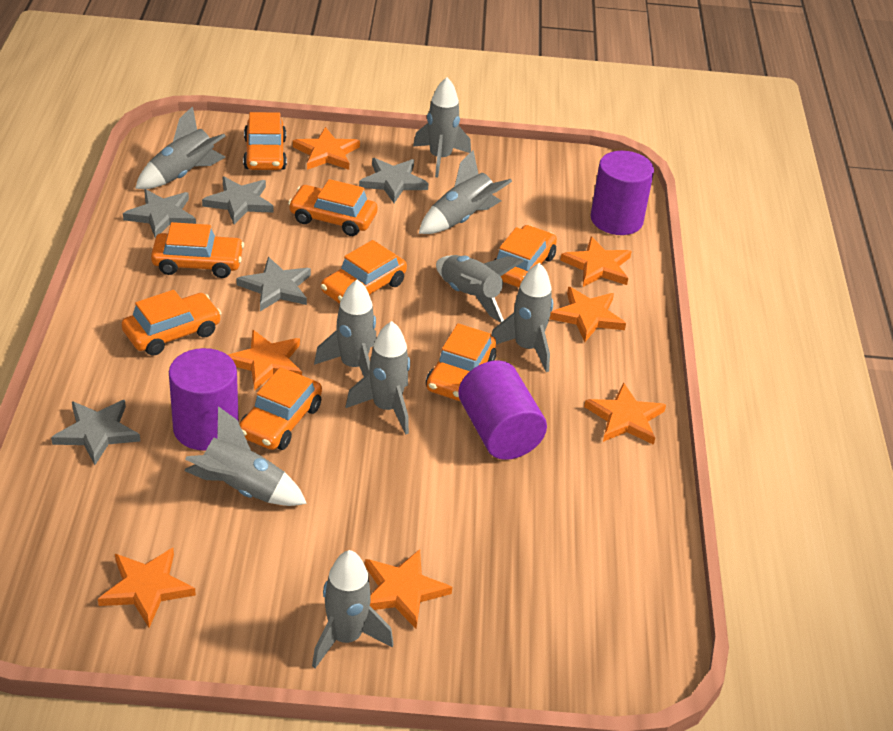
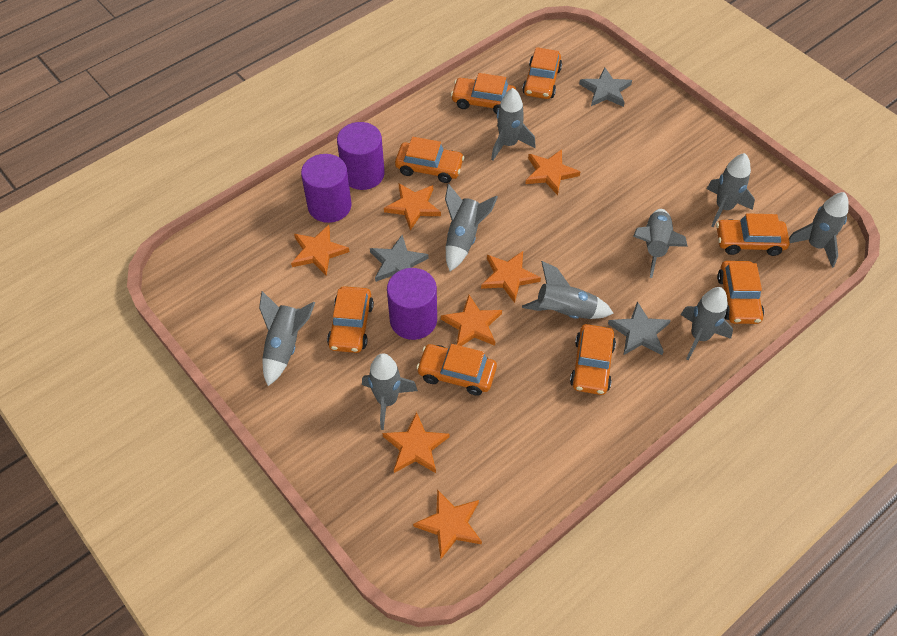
grey star: [51,400,140,465] [123,189,196,239] [202,176,274,224] [236,257,311,311] [359,158,429,203] = 5 -> [370,235,429,282] [579,67,632,107] [608,301,671,355] = 3

